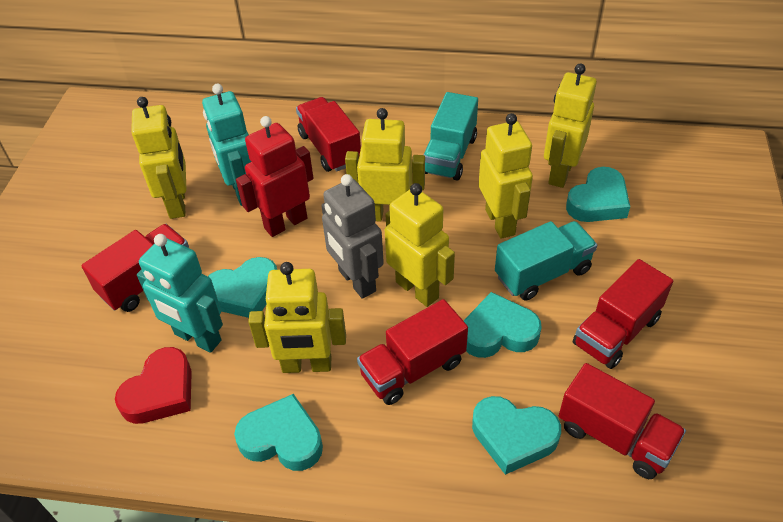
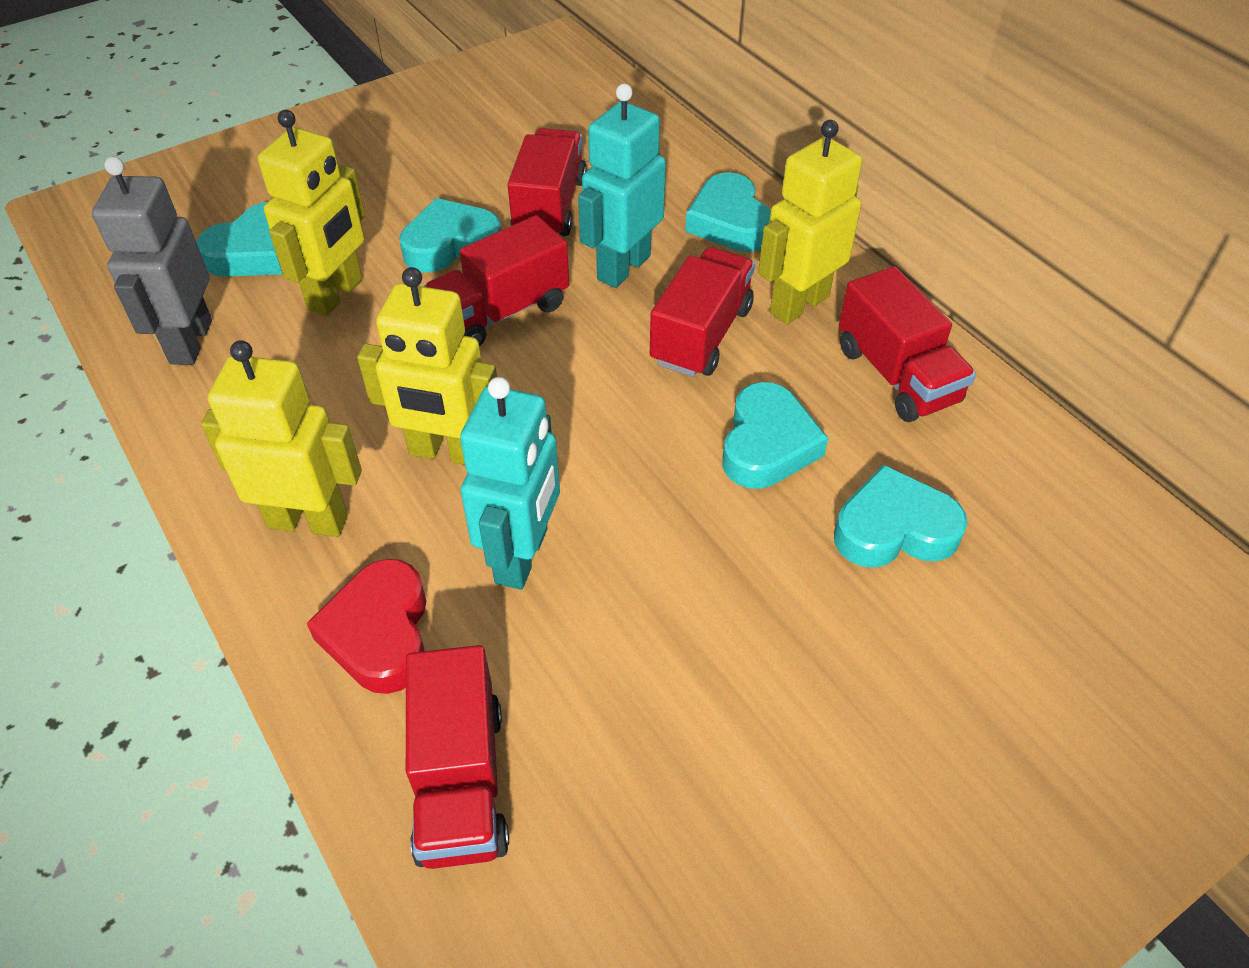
red robot: [236,116,313,237] = 1 -> none = 0
turquoise truck: [424,92,478,180] [495,221,597,300] = 2 -> none = 0
yellow robot: [131,97,186,219] [248,262,346,373] [345,108,425,222] [385,183,455,307] [479,113,533,239] [544,64,597,188] = 6 -> [201,340,362,537] [258,110,365,316] [357,267,497,465] [758,120,862,324] = 4

